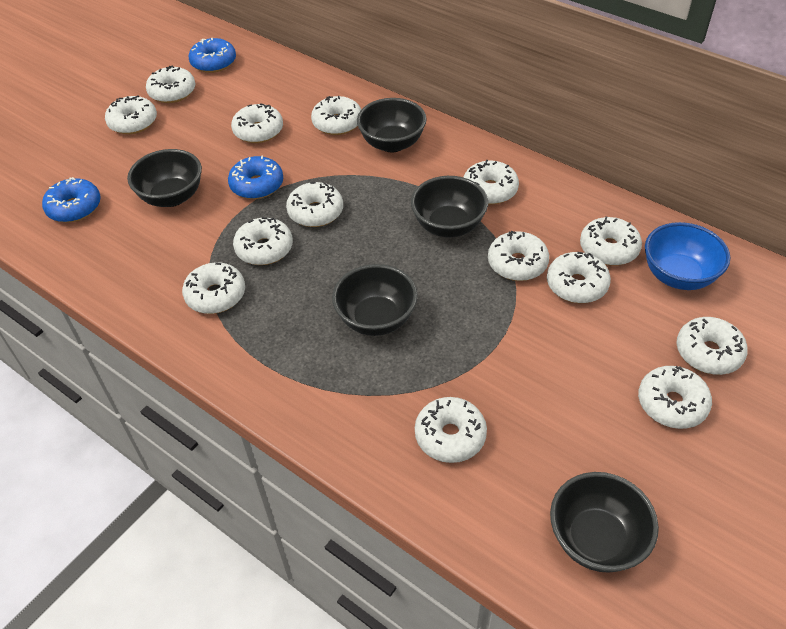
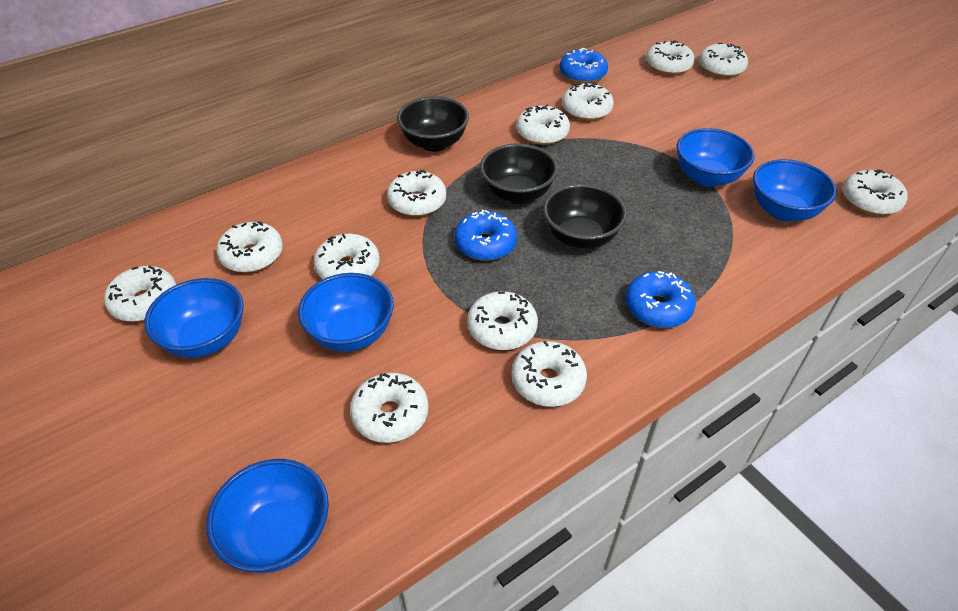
black bowl: [127,149,202,207] [332,264,418,336] [357,98,427,152] [411,176,488,237] [550,472,659,573] = 5 -> [397,96,469,152] [480,143,558,204] [543,184,627,249] = 3
blue bowl: [645,222,730,290] = 1 -> [144,278,244,358] [206,459,329,573] [298,273,394,352] [676,128,755,187] [753,159,837,221] = 5
white donut: [105,95,157,134] [146,66,195,103] [182,263,245,314] [231,103,283,143] [233,217,293,265] [286,182,343,227] [311,96,361,135] [415,397,487,463] [463,160,519,204] [488,231,549,281] [547,252,611,303] [580,216,642,266] [638,366,712,429] [676,317,748,375] = 14 -> [104,266,177,322] [216,221,283,273] [314,234,380,279] [350,372,429,443] [387,170,446,216] [467,291,538,350] [511,341,587,407] [516,105,570,145] [562,83,614,121] [646,41,695,75] [699,43,748,77] [843,169,907,215] = 12

